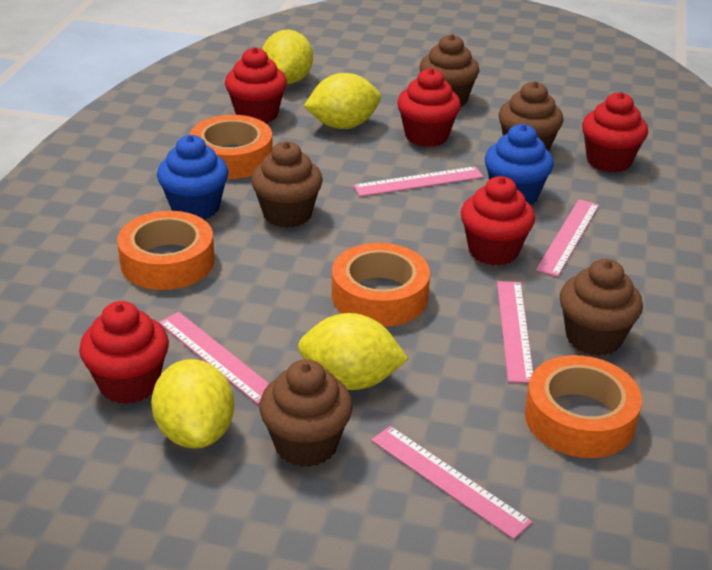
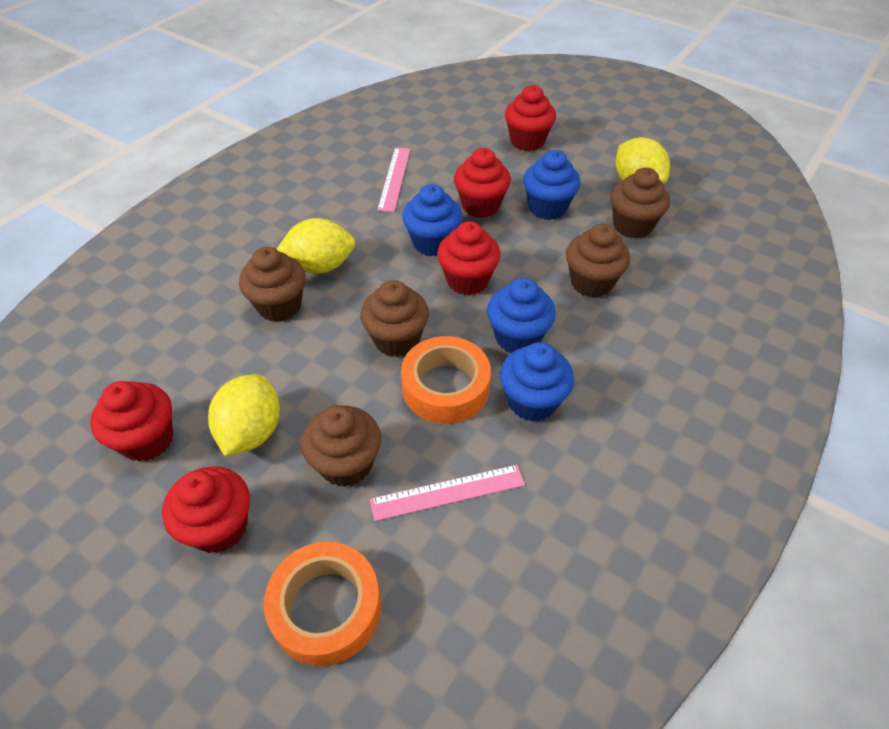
blue cupcake: [157,135,228,220] [485,124,554,205] = 2 -> [402,184,462,256] [487,278,556,353] [500,342,574,422] [523,150,580,220] = 4
orange tape: [117,211,215,290] [190,115,273,179] [332,243,430,326] [525,355,642,458] = 4 -> [264,542,381,666] [401,336,491,424] = 2
pink ruler: [159,312,269,404] [353,166,484,197] [371,426,532,539] [497,281,533,383] [536,199,599,277] = 5 -> [370,465,525,521] [377,147,411,212] = 2
yellow lemon: [151,359,234,448] [262,30,313,84] [298,313,408,390] [304,73,381,129] = 4 -> [208,374,280,456] [277,218,356,274] [616,137,670,184] = 3

